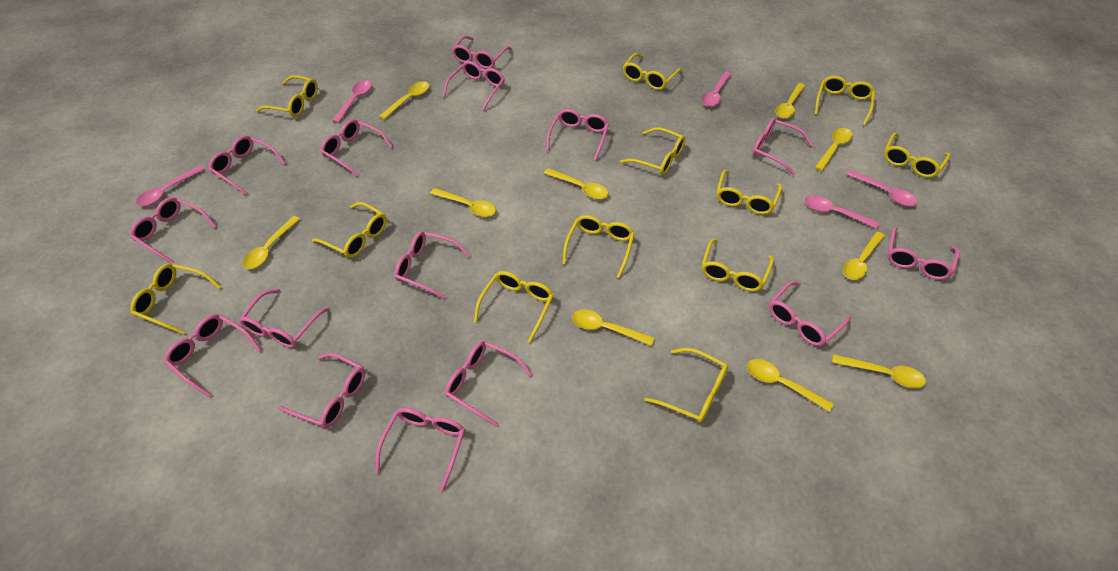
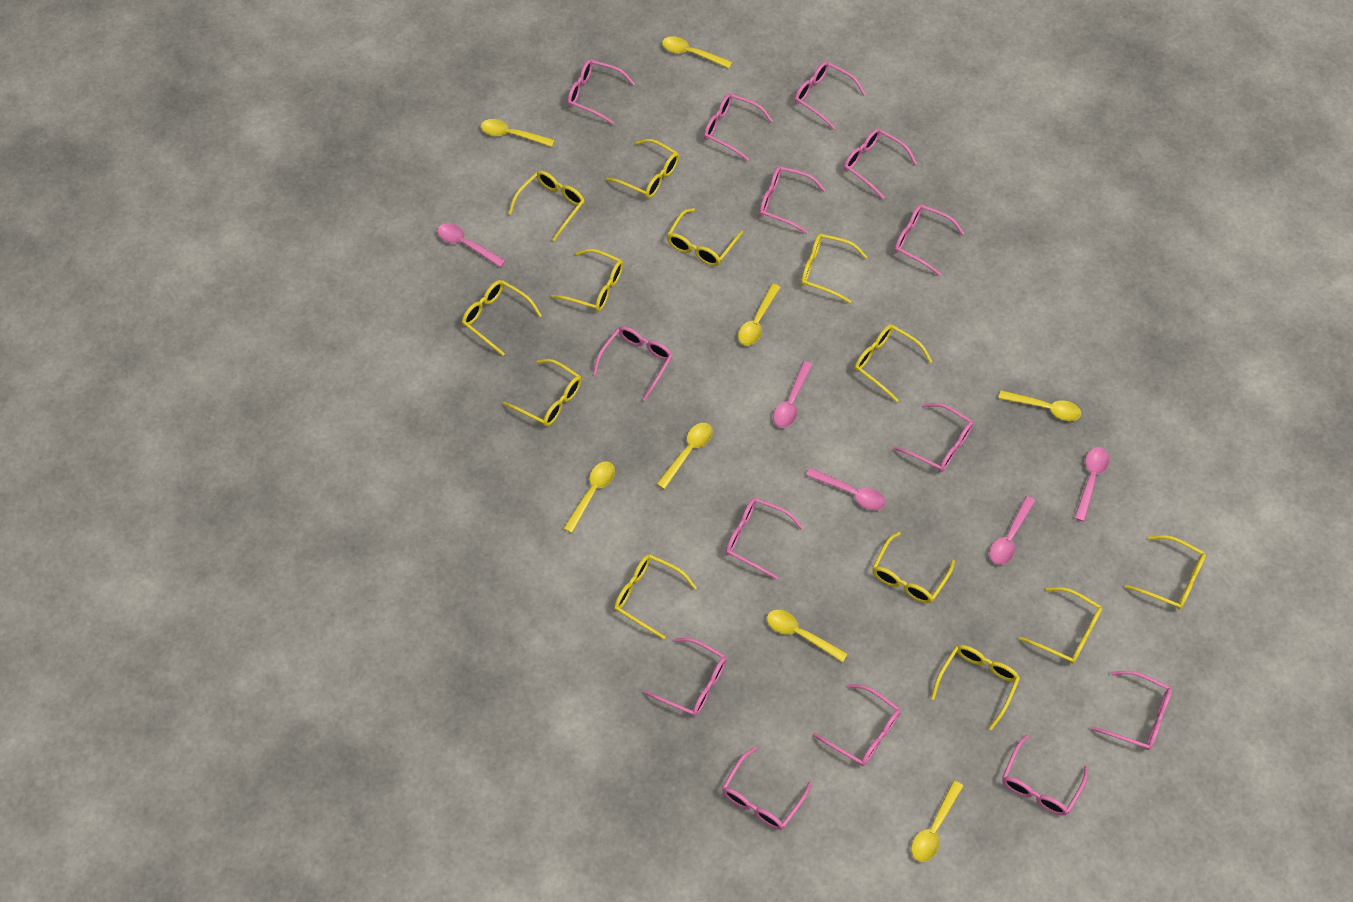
pink glasses: [130,197,216,264] [164,314,261,397] [208,135,286,195] [239,289,329,348] [278,353,365,428] [321,119,393,177] [375,408,465,492] [394,231,470,299] [443,61,505,111] [445,341,533,427] [452,36,512,69] [546,109,609,161] [752,118,813,175] [769,281,850,346] [887,227,960,280] = 15 -> [567,59,635,124] [593,326,673,401] [644,638,727,717] [704,93,773,161] [722,747,812,830] [726,498,803,580] [759,166,825,234] [794,61,866,129] [813,684,901,766] [844,128,917,199] [893,403,974,472] [894,204,965,276] [1002,735,1088,816] [1091,671,1172,750] = 14
yellow glasses: [130,264,221,335] [256,75,318,117] [312,202,387,258] [474,271,554,343] [563,215,635,278] [620,127,685,175] [623,53,682,90] [644,348,728,423] [702,238,774,292] [717,170,782,215] [815,76,875,126] [884,132,950,178] = 12 -> [462,280,542,356] [503,359,582,426] [508,171,585,241] [551,249,623,312] [606,139,679,198] [614,554,697,639] [667,208,743,266] [801,234,867,303] [854,325,932,402] [872,532,955,604] [931,645,1020,730] [1019,587,1102,664] [1125,535,1206,610] = 13
yellow spoon: [243,216,300,269] [379,81,430,120] [430,188,496,217] [544,168,608,199] [572,310,654,346] [747,359,834,412] [776,83,805,119] [815,128,852,171] [832,354,926,388] [843,231,885,280] = 10 -> [481,119,555,147] [563,461,615,533] [657,423,713,489] [662,36,732,68] [738,284,781,346] [767,610,847,662] [911,780,963,862] [998,390,1081,421] = 8

